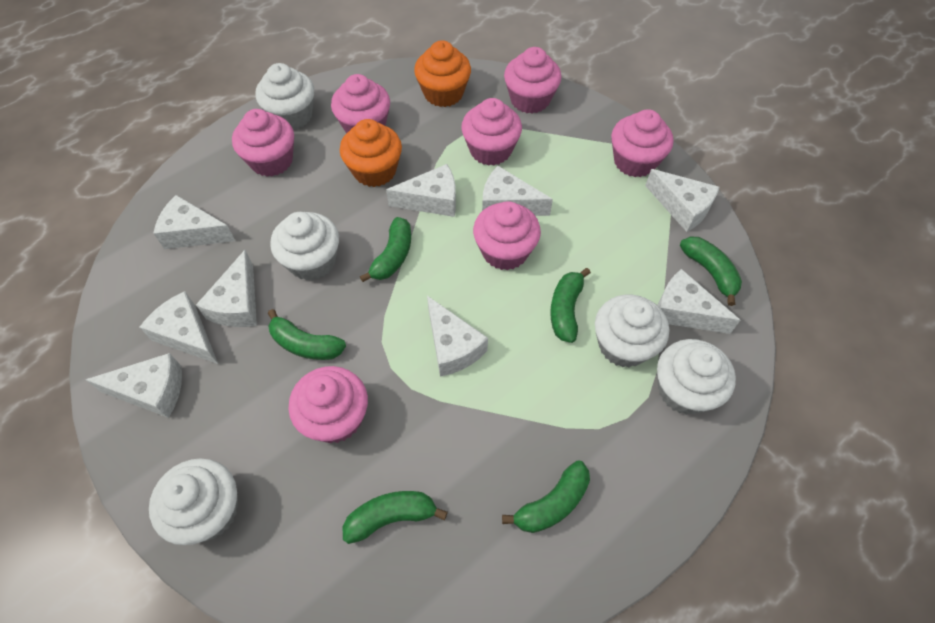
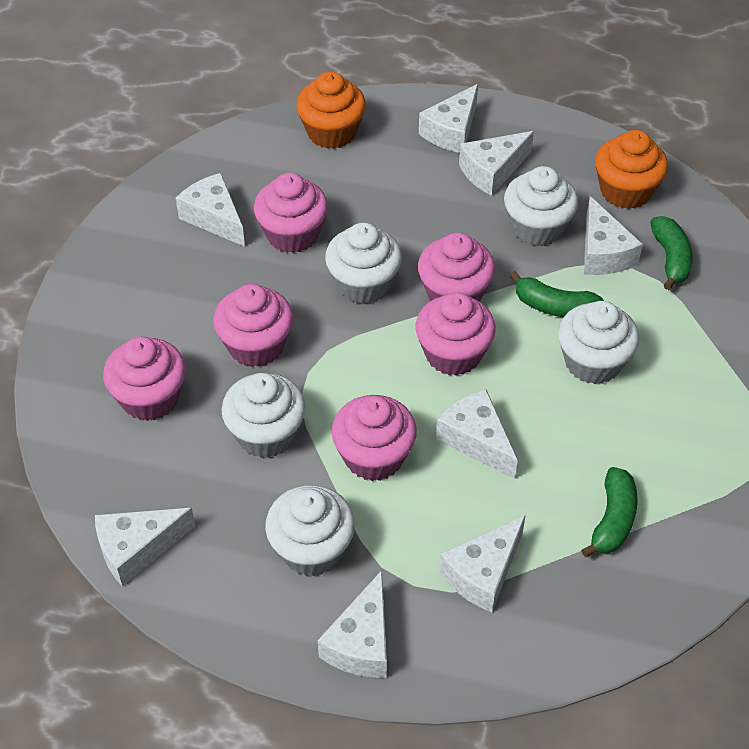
green banana: [268,309,346,360] [343,491,448,544] [360,217,411,282] [502,461,590,533] [550,268,591,343] [680,236,742,306] = 6 -> [510,271,604,317] [581,467,638,558] [650,216,693,290] = 3
pink cupcake: [232,109,294,177] [288,366,368,443] [331,74,390,133] [461,98,522,166] [473,201,541,270] [504,47,562,114] [611,109,674,177] = 7 -> [103,337,186,421] [213,284,293,367] [254,173,328,253] [331,395,417,481] [415,292,496,376] [418,233,495,302] = 6
white cheese: [86,353,182,418] [140,291,218,364] [153,195,235,249] [196,250,257,327] [386,164,456,217] [427,296,488,377] [482,166,553,216] [645,169,720,232] [657,269,740,334] = 9 -> [95,508,195,587] [176,173,245,247] [318,570,387,678] [419,84,478,153] [436,389,518,479] [439,515,526,612] [459,131,534,196] [584,196,643,275] = 8

